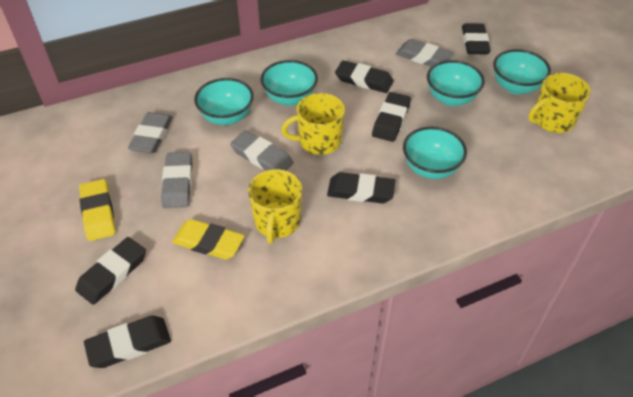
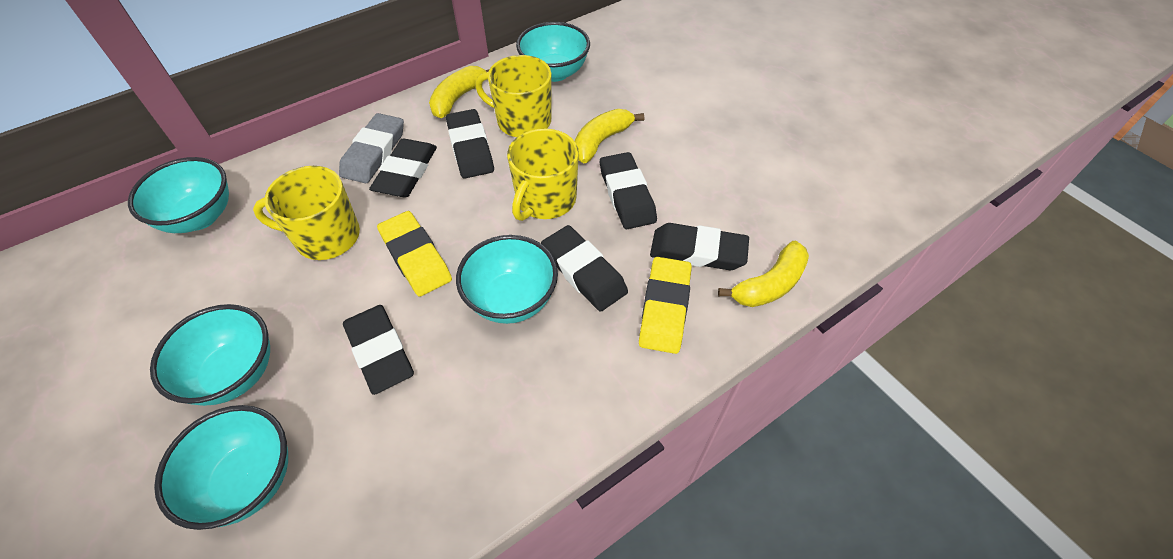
grey eraser: [128,112,173,153] [161,152,193,208] [230,131,293,171] [396,39,454,67] = 4 -> [339,113,404,183] = 1
yellow banana: none = 0 -> [429,66,490,118] [575,109,644,163] [718,241,809,307] = 3

